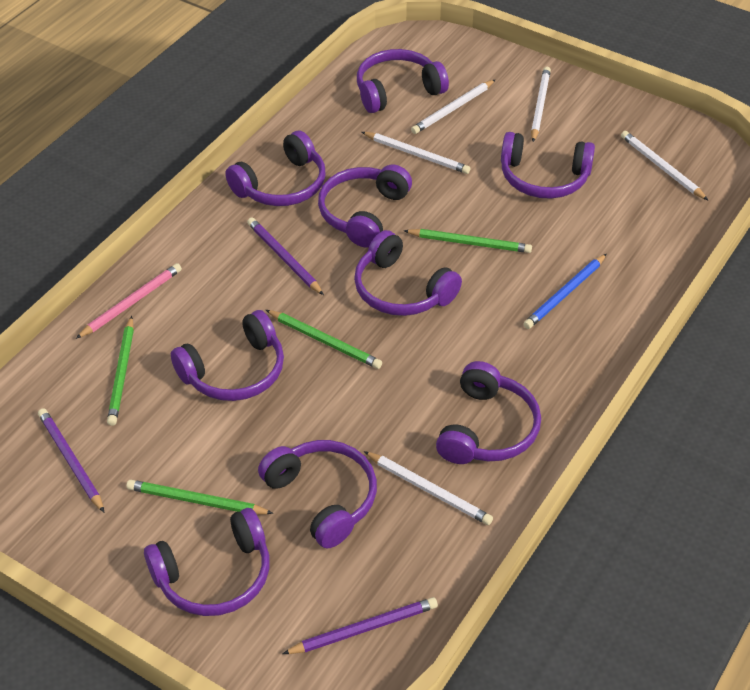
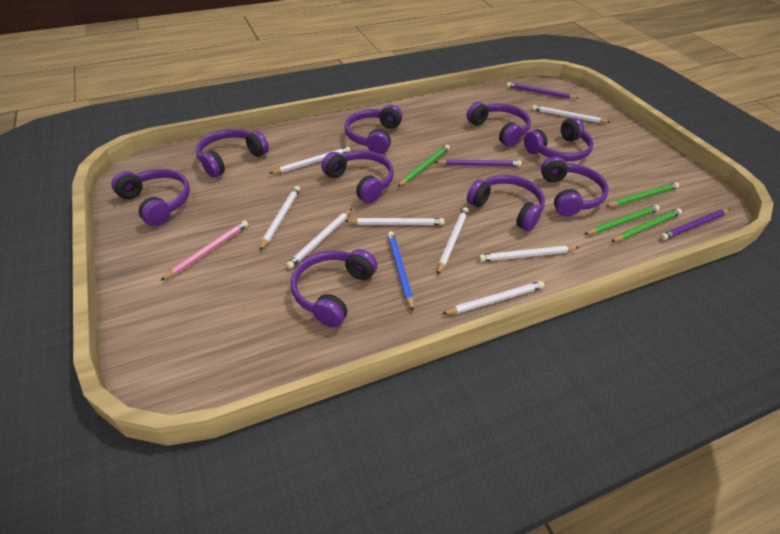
white pencil: [362,132,470,174] [364,451,493,525] [411,80,495,134] [531,67,551,142] [621,131,708,200] = 5 -> [260,186,300,250] [269,147,351,174] [286,209,352,269] [345,218,444,225] [437,207,469,275] [442,281,544,314] [479,246,579,262] [532,105,610,123] = 8

